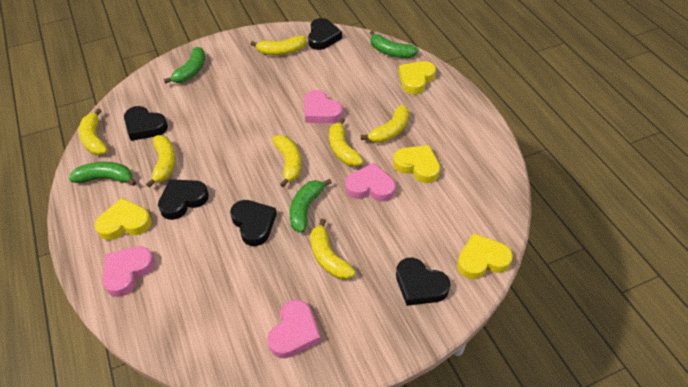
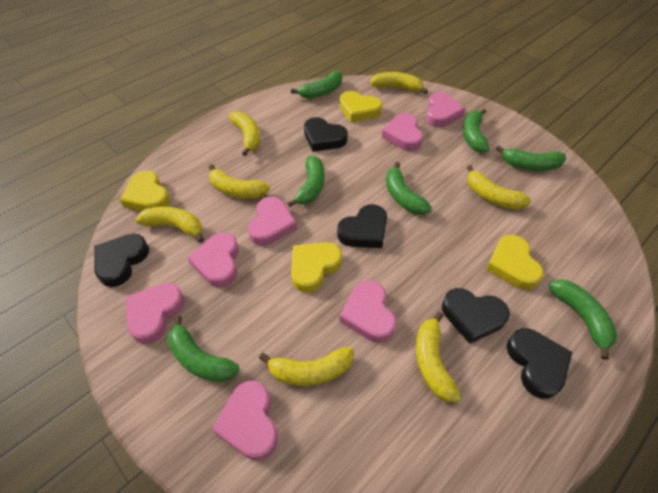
green banana: [69,162,136,186] [164,47,205,84] [290,179,332,233] [370,31,419,58] = 4 -> [167,315,239,382] [287,156,325,207] [291,71,342,99] [386,162,432,215] [463,109,490,153] [496,146,566,171] [549,279,617,360] = 7
pink heart: [102,247,155,297] [267,300,321,358] [304,90,343,123] [345,163,396,202] = 4 -> [126,283,184,344] [187,232,239,288] [212,381,278,460] [248,197,297,246] [339,280,396,343] [382,113,423,151] [426,92,465,127] = 7

